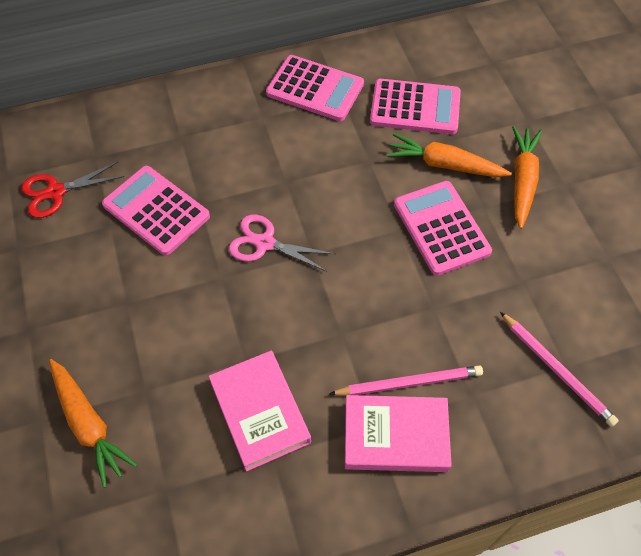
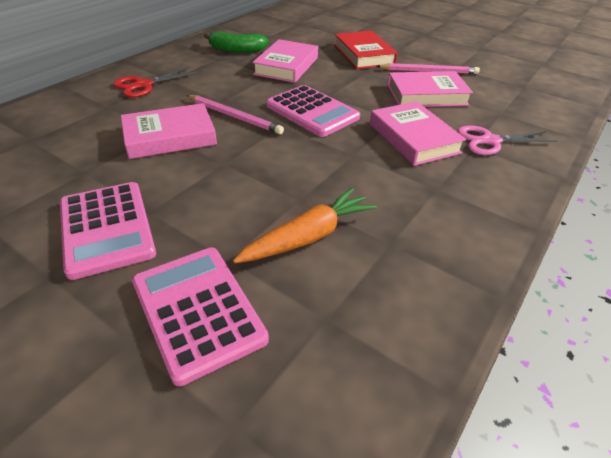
green banana: none = 0 -> [204,31,269,53] = 1
orange carrot: [49,359,138,488] [386,133,512,177] [512,126,542,229] = 3 -> [233,188,377,263] = 1
pink book: [209,351,311,471] [345,395,452,472] = 2 -> [121,103,217,159] [252,39,318,83] [370,101,466,166] [387,71,473,107] = 4
pink calculator: [102,166,210,256] [266,55,364,121] [370,79,461,134] [394,181,492,276] = 4 -> [60,182,156,280] [132,247,269,386] [266,85,360,137] = 3
red book: none = 0 -> [334,31,398,69] = 1

